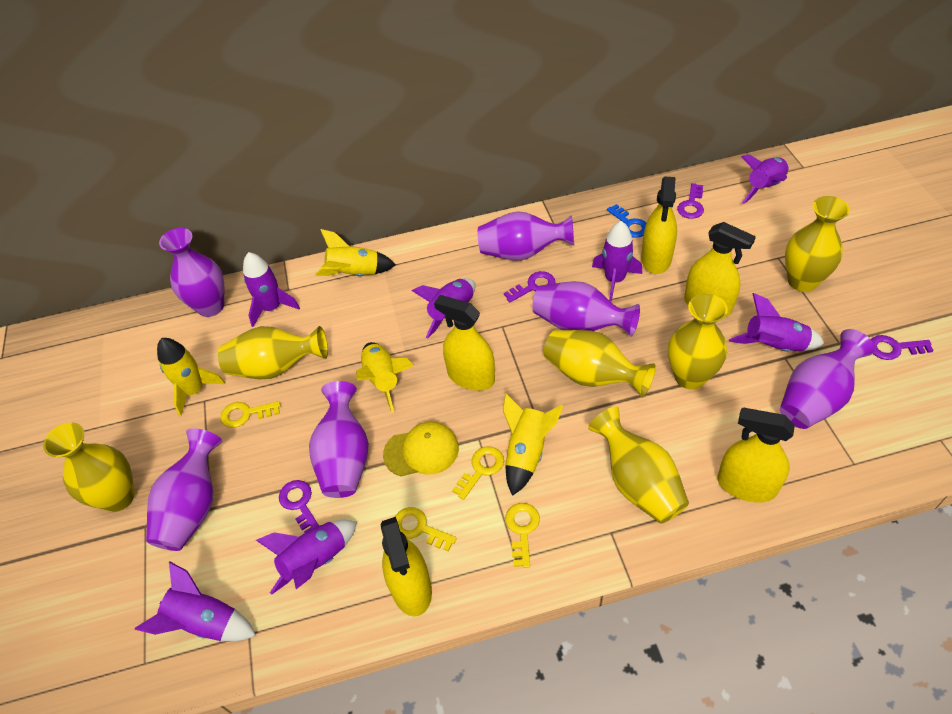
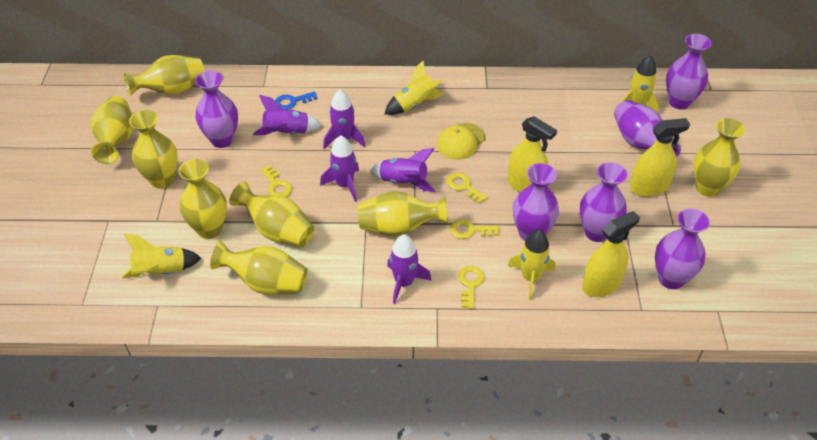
purple key: [279,480,319,533] [504,271,555,302] [677,183,704,219] [871,335,934,360] = 4 -> none = 0
purple rocket: [135,562,256,641] [243,252,300,327] [256,520,357,595] [412,278,476,339] [592,221,642,301] [729,293,824,352] [741,154,789,204] = 7 -> [253,95,322,135] [320,135,359,202] [323,89,365,149] [369,148,435,192] [387,234,432,304] = 5
yellow spray bottle: [381,517,432,617] [434,295,495,391] [641,177,677,274] [684,222,756,317] [717,408,795,503] = 5 -> [508,116,557,193] [582,211,640,297] [630,118,690,197] = 3
yellow vase: [43,422,135,512] [218,326,328,379] [544,330,656,397] [588,406,689,524] [668,294,728,390] [785,196,850,292] = 6 -> [90,96,134,164] [123,55,205,96] [129,110,178,188] [179,159,227,239] [210,241,308,295] [229,181,315,248] [358,191,448,236] [694,118,745,197] = 8

